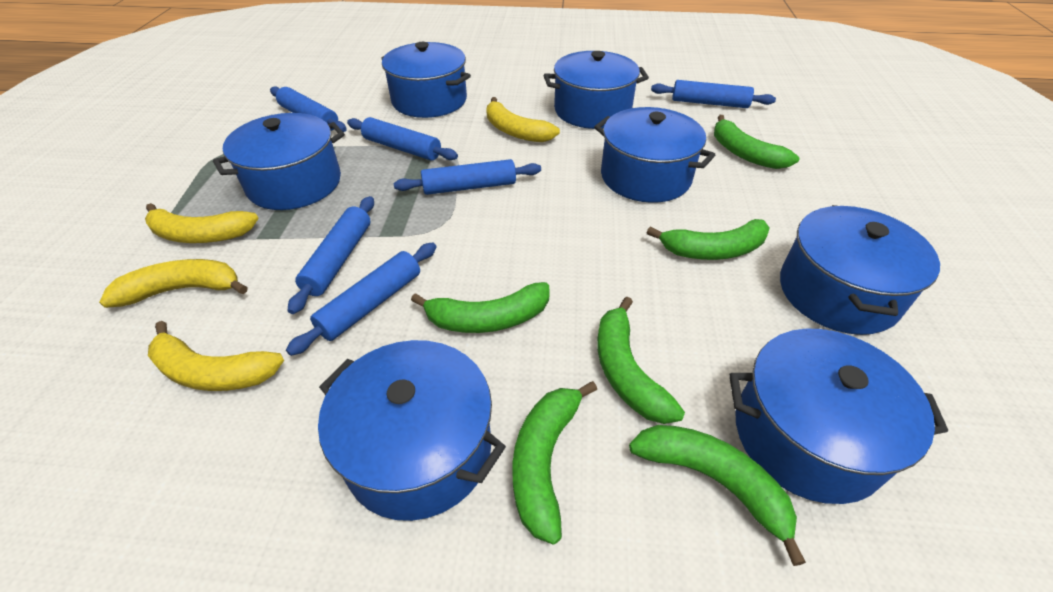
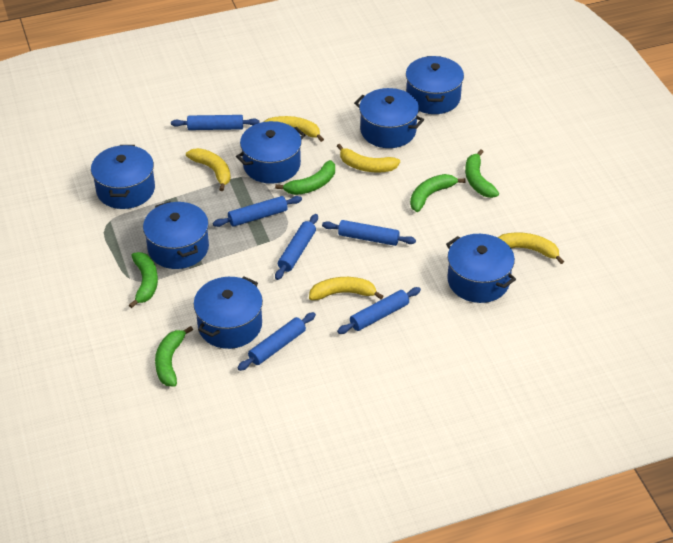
green banana: [411,282,550,333] [512,381,597,545] [597,297,685,424] [629,425,806,566] [647,219,769,260] [714,115,799,169] = 6 -> [129,252,158,308] [155,326,193,387] [275,160,335,195] [410,174,466,212] [465,149,499,198] = 5
yellow banana: [99,259,248,308] [145,203,259,243] [148,321,284,391] [486,97,560,142] = 4 -> [186,148,231,191] [264,116,324,142] [309,277,384,300] [337,144,400,173] [497,232,564,264] = 5

